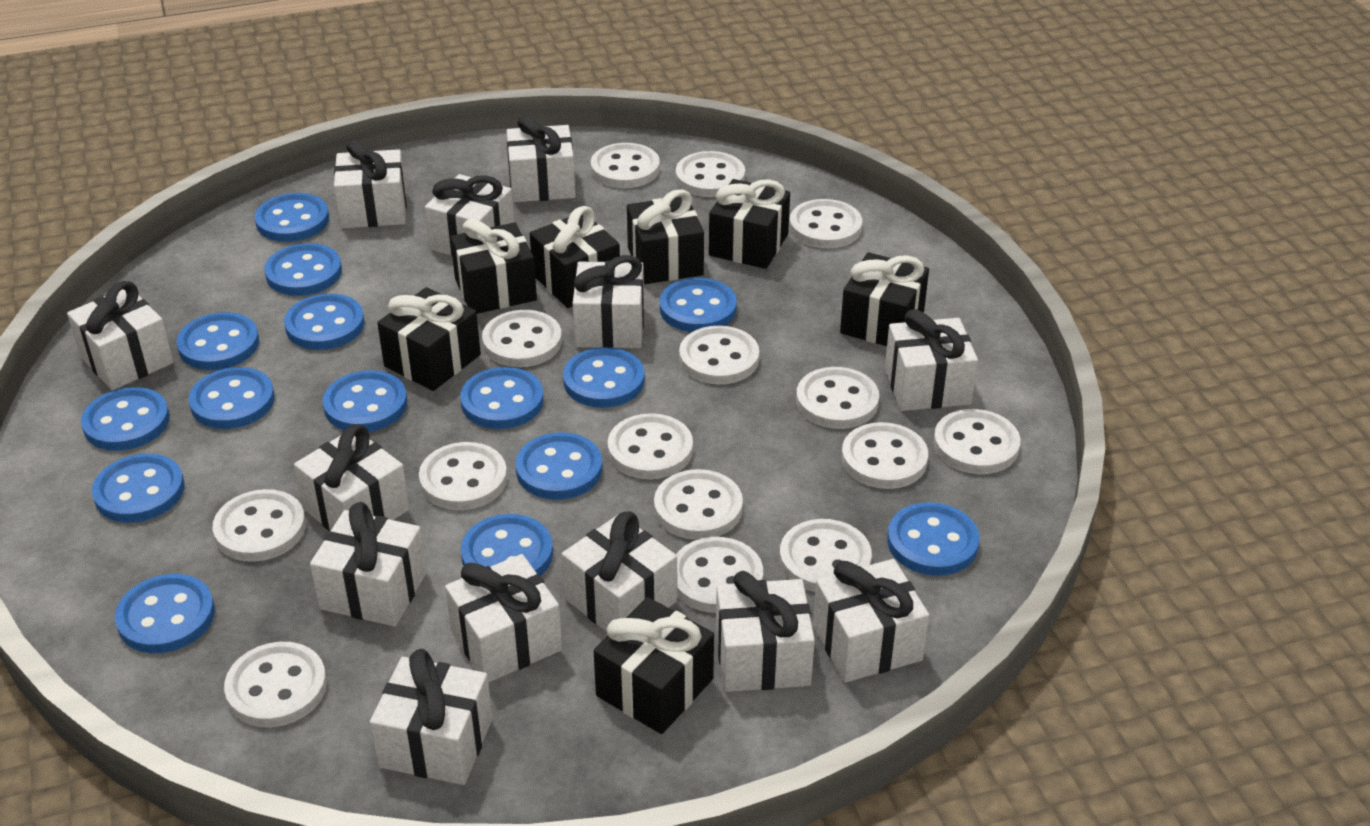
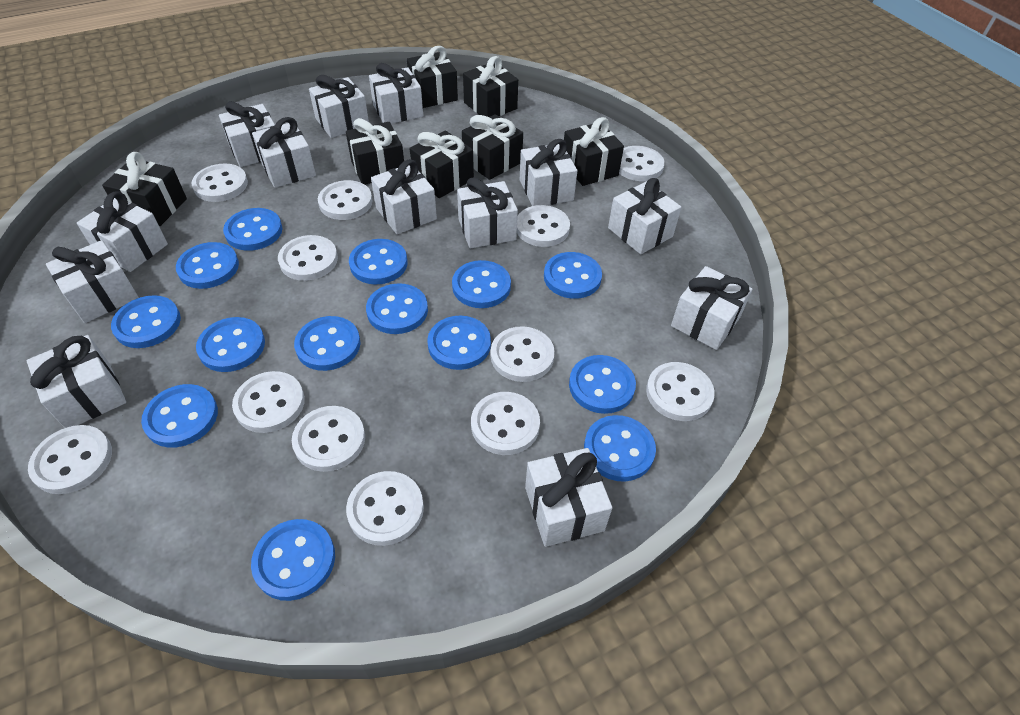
blue button: [81,387,170,451] [92,454,184,523] [115,574,215,653] [177,312,259,370] [189,367,275,429] [255,193,329,242] [264,243,342,296] [284,294,365,350] [323,370,407,432] [460,367,544,429] [461,514,553,576] [516,432,602,500] [563,347,645,408] [660,278,737,332] [887,502,980,576] = 15 -> [111,295,181,348] [141,384,218,448] [176,242,239,289] [196,317,265,372] [223,208,282,251] [251,519,335,601] [294,316,361,371] [349,239,408,285] [366,283,428,334] [427,315,491,370] [452,260,511,308] [544,252,602,299] [569,355,636,414] [584,415,656,482] = 14
white button: [212,489,306,562] [224,642,327,727] [419,442,507,510] [482,310,562,367] [591,143,660,188] [608,413,693,479] [654,469,743,540] [676,151,745,197] [676,537,763,613] [679,326,759,384] [780,519,872,592] [789,199,862,248] [796,367,879,429] [841,422,928,489] [934,409,1020,474] = 15 -> [28,425,112,494] [191,163,248,202] [232,371,305,433] [278,235,338,281] [292,406,365,472] [318,180,372,220] [346,471,424,546] [471,392,540,455] [491,326,555,382] [517,205,570,247] [619,146,665,181] [646,362,715,421] = 12

